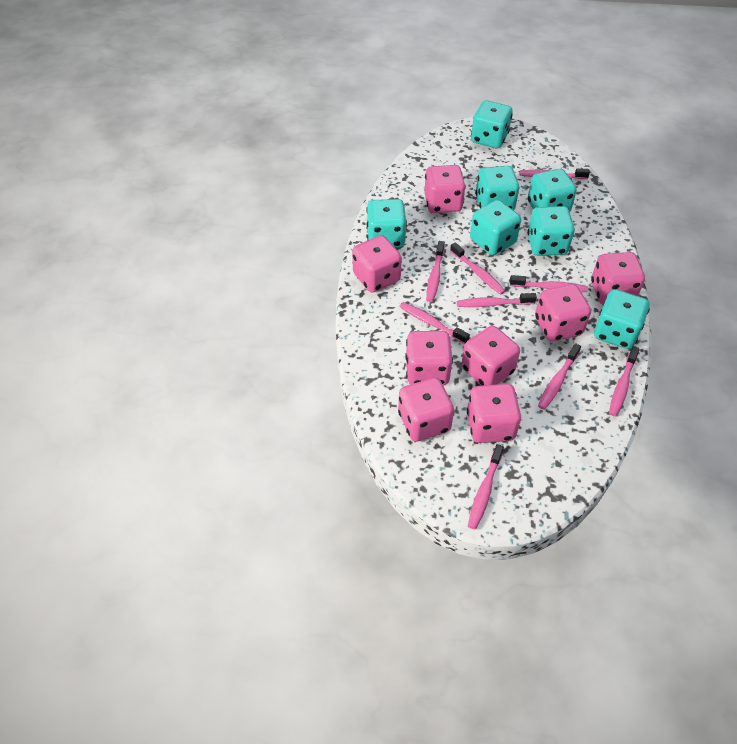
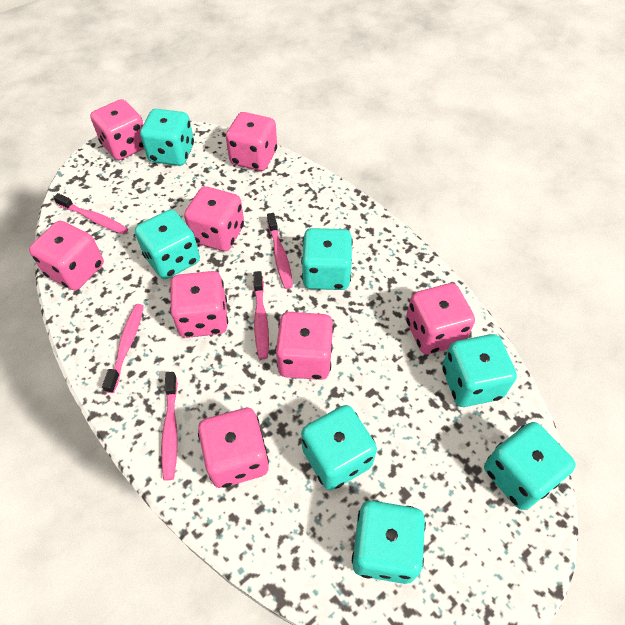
pink toothbrush: [399,302,470,344] [426,241,445,302] [450,242,505,295] [457,293,537,307] [468,444,504,530] [510,275,588,292] [520,168,590,179] [538,343,581,410] [609,346,640,417] = 9 -> [53,193,128,234] [102,304,144,393] [161,372,178,481] [253,271,269,359] [267,213,293,289] = 5

